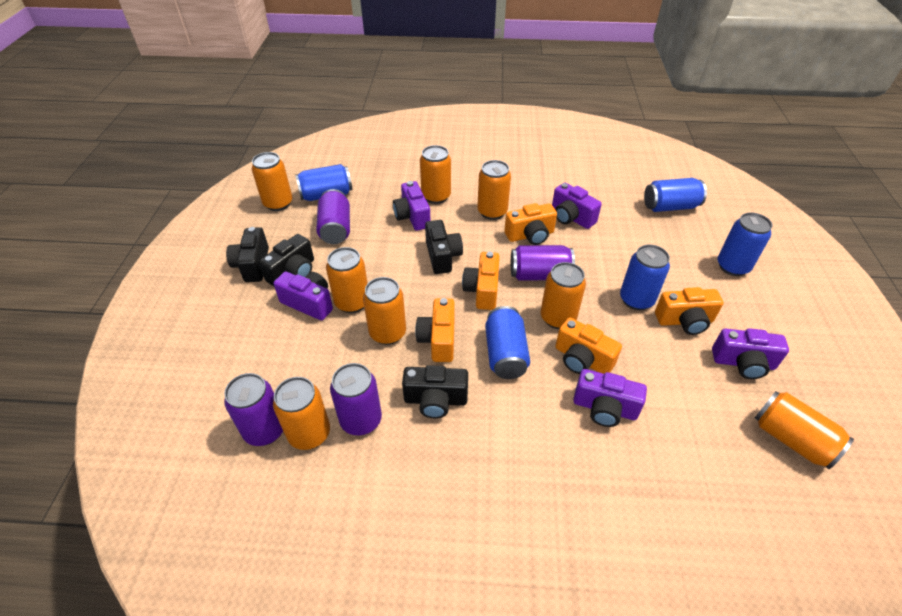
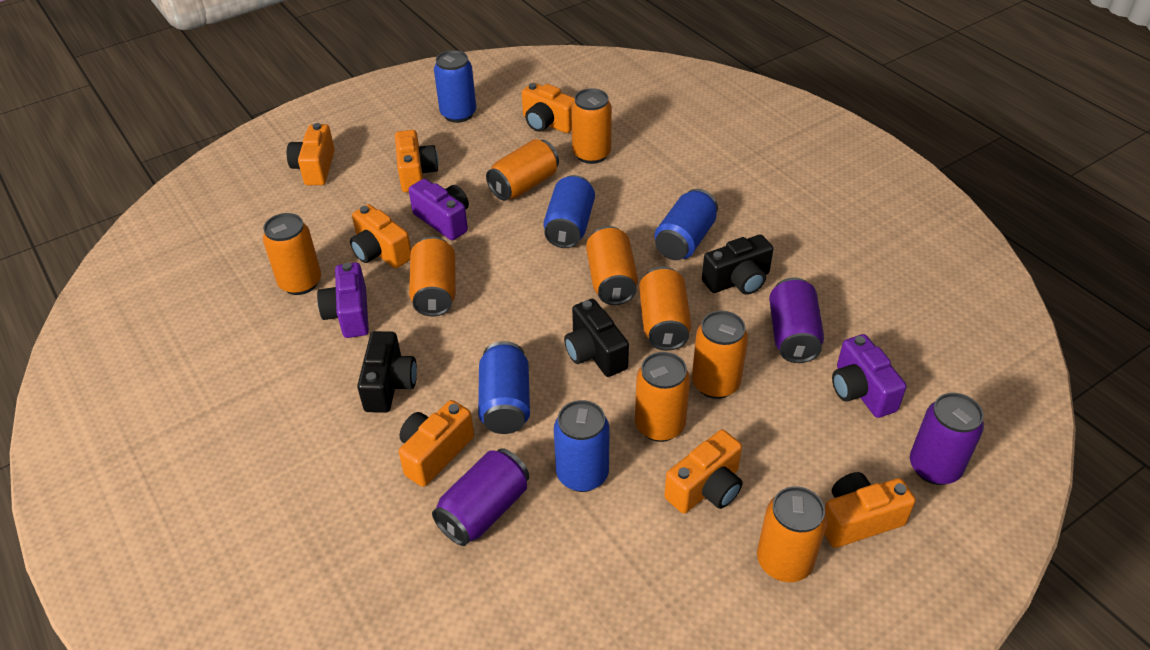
black camera: [226,227,269,282] [259,234,314,286] [402,365,468,418] [425,220,463,274] = 4 -> [357,331,417,413] [564,299,629,377] [702,234,773,295] = 3
orange camera: [415,298,455,362] [462,252,500,310] [504,203,557,245] [555,318,622,374] [655,287,724,335] = 5 -> [287,123,335,185] [350,204,411,268] [395,130,438,192] [399,400,474,487] [522,83,575,133] [664,430,743,514] [824,472,916,548] = 7
orange can: [252,152,292,211] [273,377,330,450] [326,247,368,313] [363,277,406,345] [420,145,451,204] [477,160,511,220] [540,262,586,329] [755,391,854,469] = 8 -> [263,213,321,295] [409,237,456,317] [486,139,559,201] [571,88,612,164] [586,226,638,305] [635,352,690,442] [639,267,692,351] [692,311,748,399] [757,486,827,582] = 9
purple camera: [274,272,333,320] [393,181,431,231] [552,183,602,229] [573,369,647,427] [712,328,789,379] = 5 -> [317,262,369,338] [409,179,469,240] [832,334,907,418] = 3
purple can: [224,373,283,446] [316,189,350,244] [330,363,382,435] [511,245,575,281] = 4 -> [432,448,529,546] [769,277,824,363] [910,393,984,485] = 3

